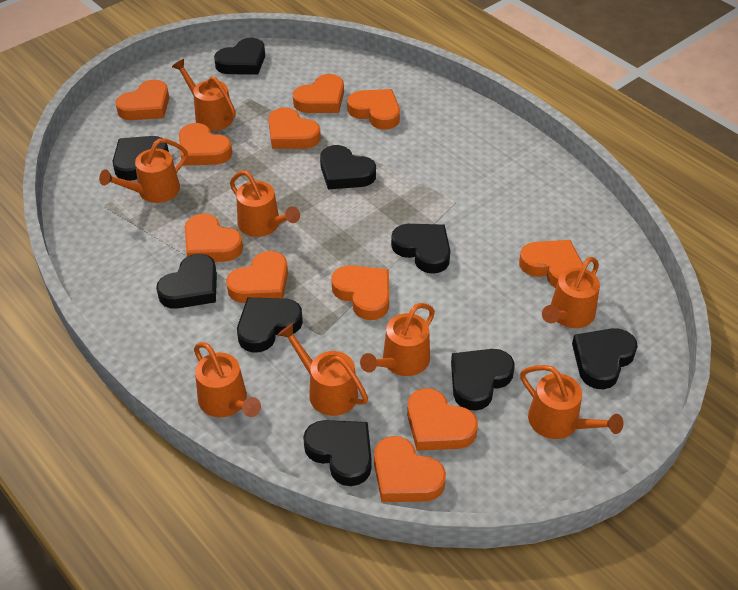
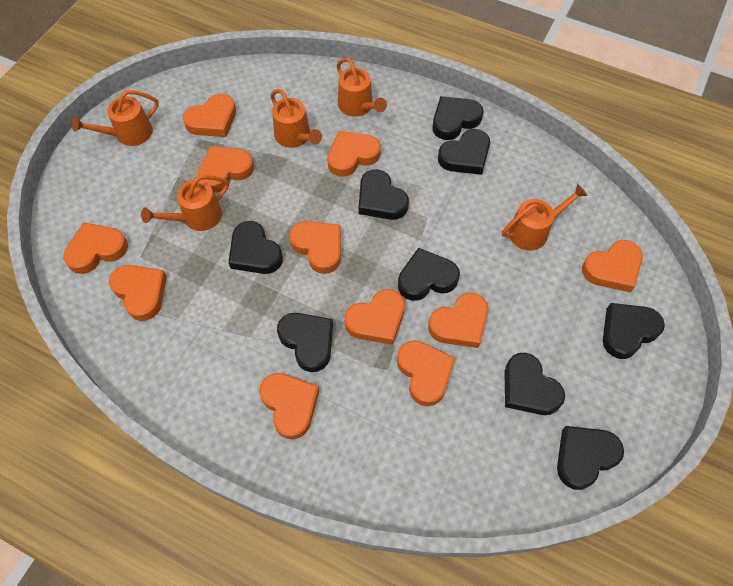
orange watering can: [99,138,188,203] [172,59,236,131] [194,342,261,417] [230,171,300,237] [278,323,368,416] [360,303,435,376] [520,365,623,439] [542,257,600,328] = 8 -> [72,90,159,146] [141,175,229,231] [270,89,322,148] [337,58,387,117] [502,184,588,251] = 5

